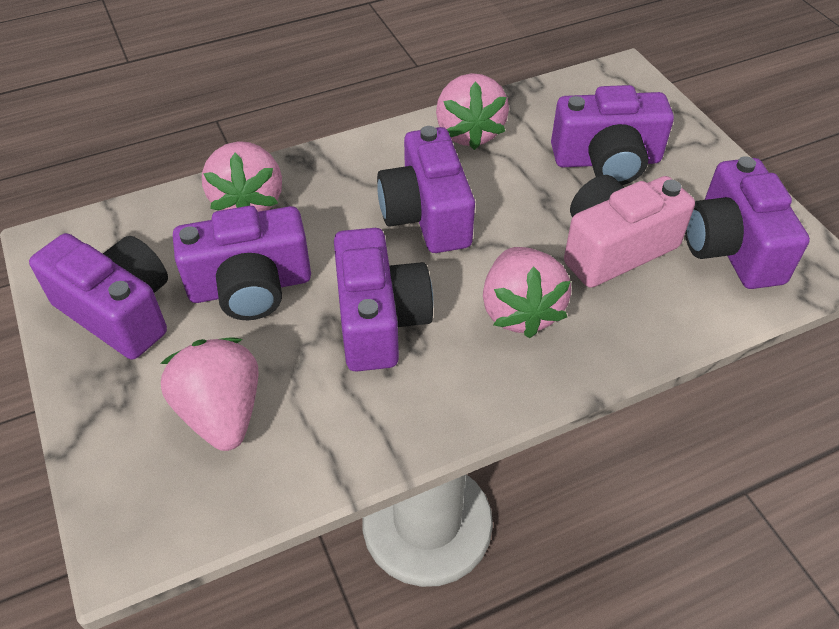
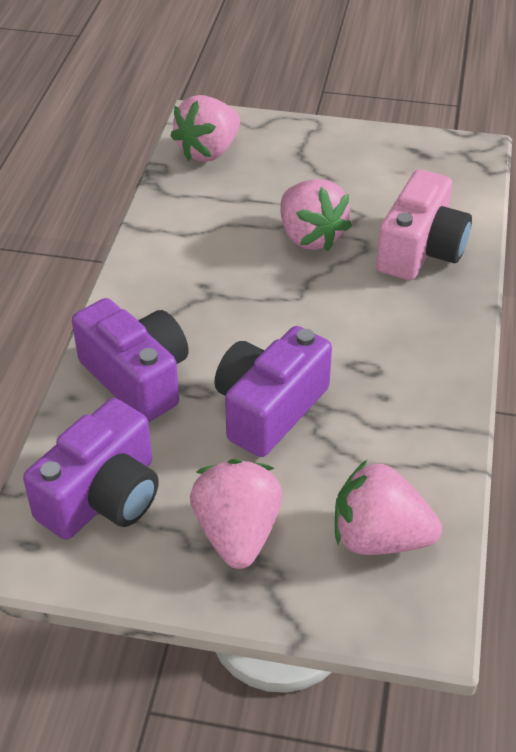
purple camera: [29,233,168,360] [173,206,311,320] [334,228,434,372] [377,126,475,253] [551,85,674,185] [685,156,810,289] = 6 -> [23,398,159,540] [72,298,189,422] [215,326,332,457] = 3

